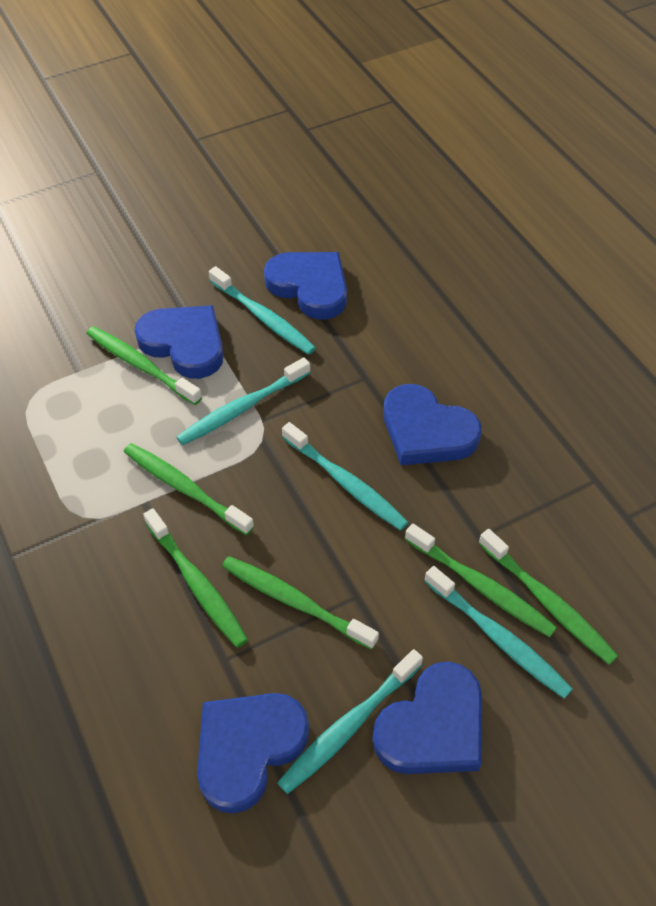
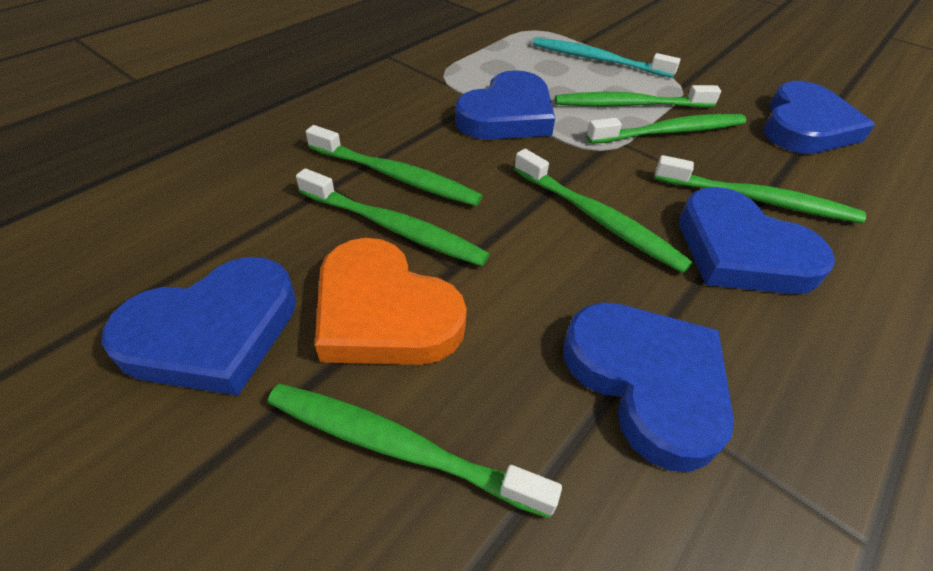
green toothbrush: [86,326,202,405] [124,443,254,535] [143,508,248,648] [222,556,379,650] [405,524,557,637] [479,529,618,665] = 6 -> [268,384,562,518] [296,168,489,266] [306,125,482,206] [514,149,693,273] [555,85,721,108] [586,114,746,144] [654,155,866,223] = 7
orange heart: none = 0 -> [315,238,467,365] = 1
turquoise toothbrush: [176,357,310,445] [209,266,316,355] [277,649,423,794] [282,422,409,531] [424,566,573,699] = 5 -> [533,38,681,78] = 1

